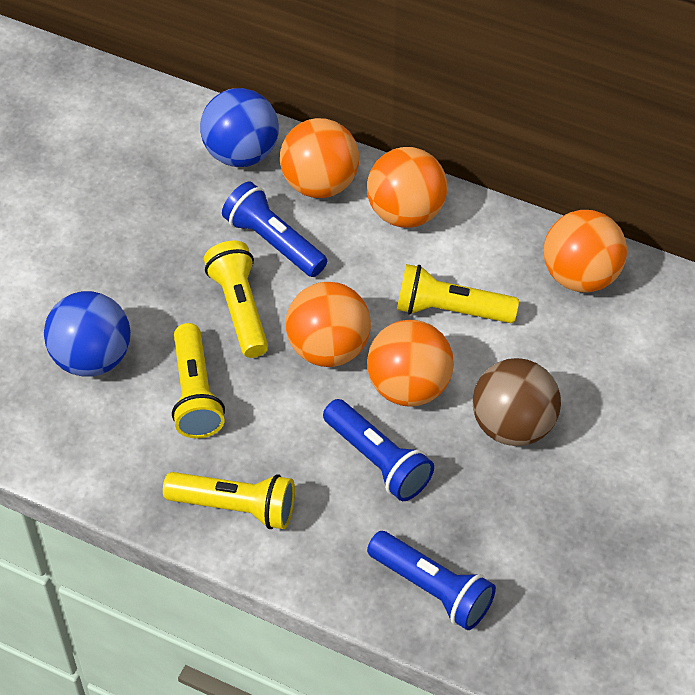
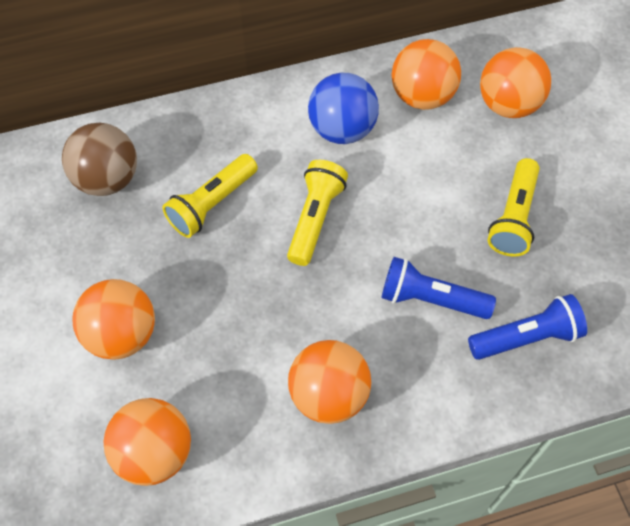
blue ball: [44,291,131,377] [200,88,279,167] = 2 -> [308,73,379,144] = 1
blue flashlight: [222,182,327,277] [323,399,434,501] [367,531,496,630] = 3 -> [382,257,496,319] [468,294,587,360] = 2
yellow flashlight: [163,472,295,529] [172,323,225,438] [204,241,268,358] [397,264,519,323] = 4 -> [162,154,258,238] [287,160,348,266] [487,158,540,257] = 3

